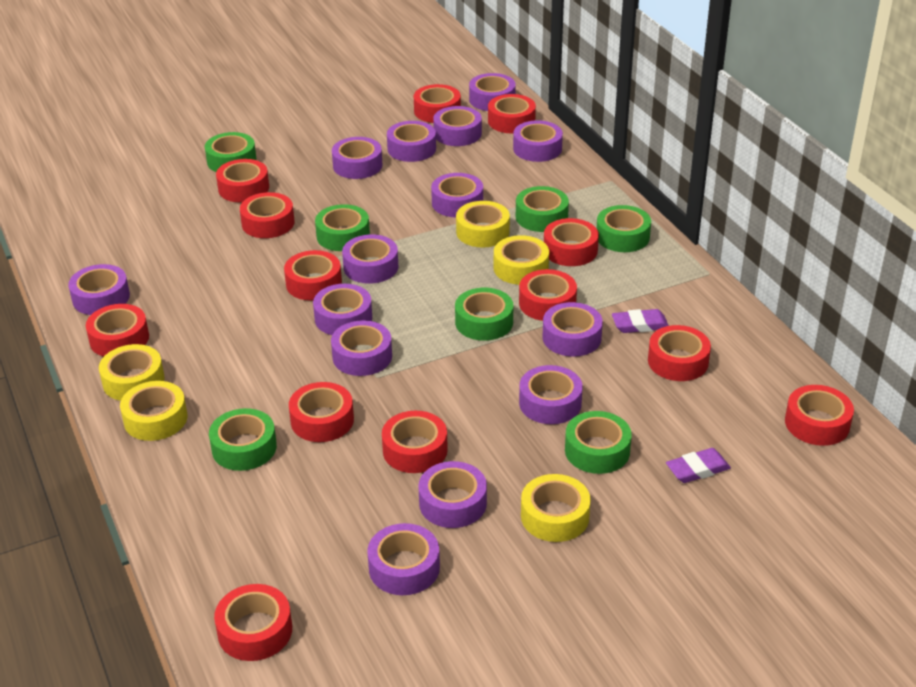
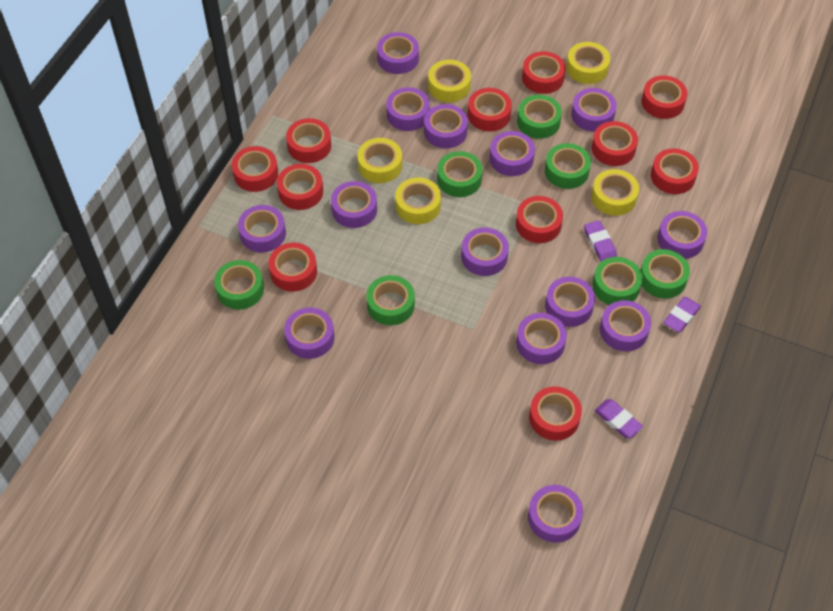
purple eraser: [612,309,669,333] [666,448,731,483] = 2 -> [584,220,617,262] [594,399,643,438] [663,297,701,332] = 3
red tape: [86,304,149,357] [214,584,292,661] [216,159,269,202] [240,192,295,238] [284,250,342,301] [289,382,354,442] [382,411,448,473] [414,84,461,123] [488,94,536,133] [519,269,577,321] [544,218,599,266] [648,325,711,381] [785,385,854,446] = 13 -> [232,146,278,192] [268,243,317,292] [277,164,323,210] [286,118,331,163] [468,88,512,131] [516,196,563,243] [522,51,566,94] [529,386,582,441] [592,121,638,166] [642,76,687,119] [651,148,699,194] = 11

